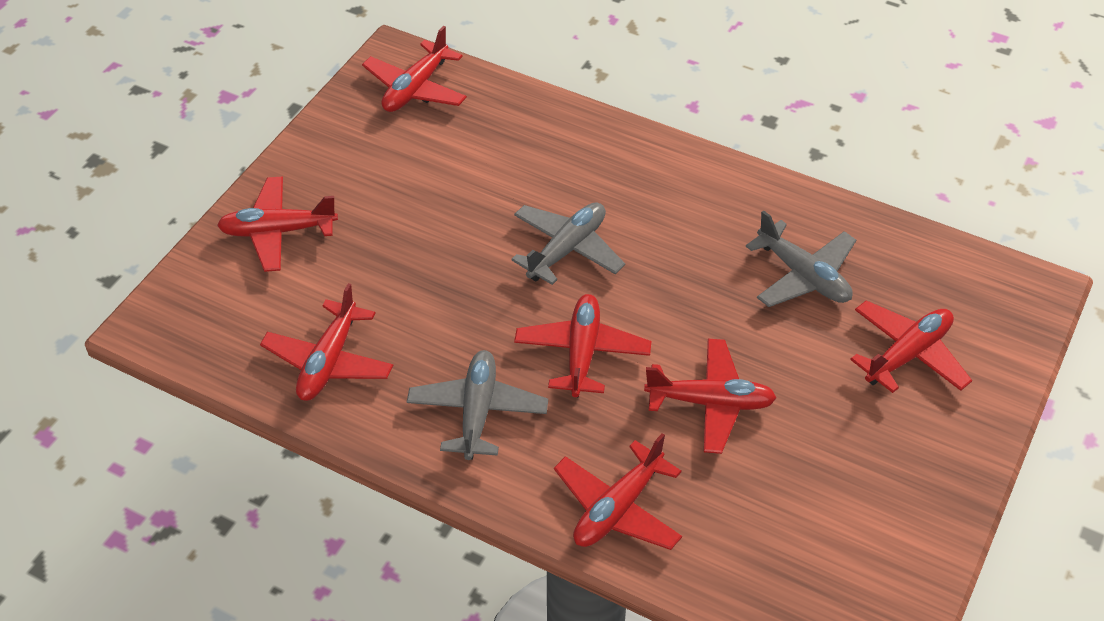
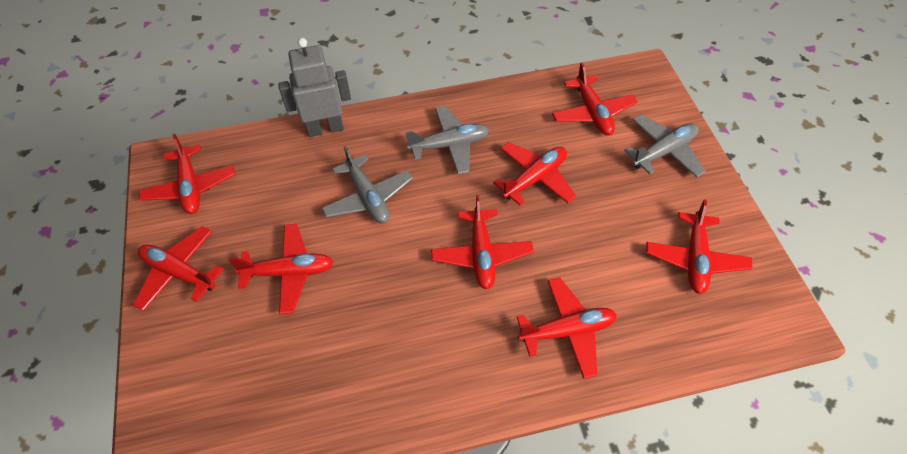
grey robot: none = 0 -> [278,38,351,137] = 1
red plane: [217,176,338,272] [260,283,393,401] [362,26,467,112] [514,294,651,398] [554,433,682,550] [644,339,777,454] [850,300,972,393] = 7 -> [133,226,223,311] [139,134,236,214] [229,224,333,314] [431,195,534,289] [493,142,576,205] [516,277,617,379] [552,63,638,135] [646,199,753,294] = 8

